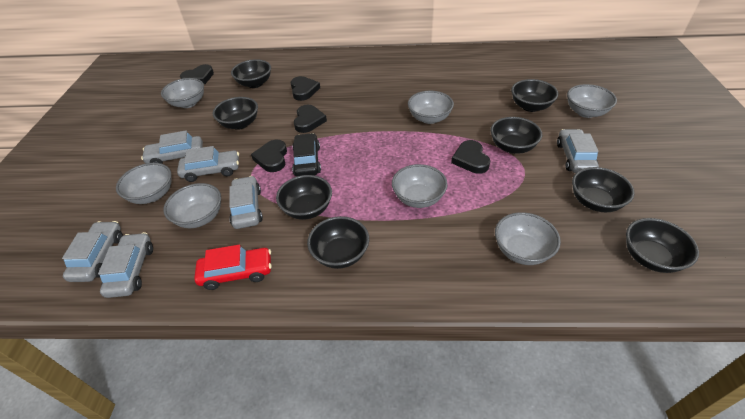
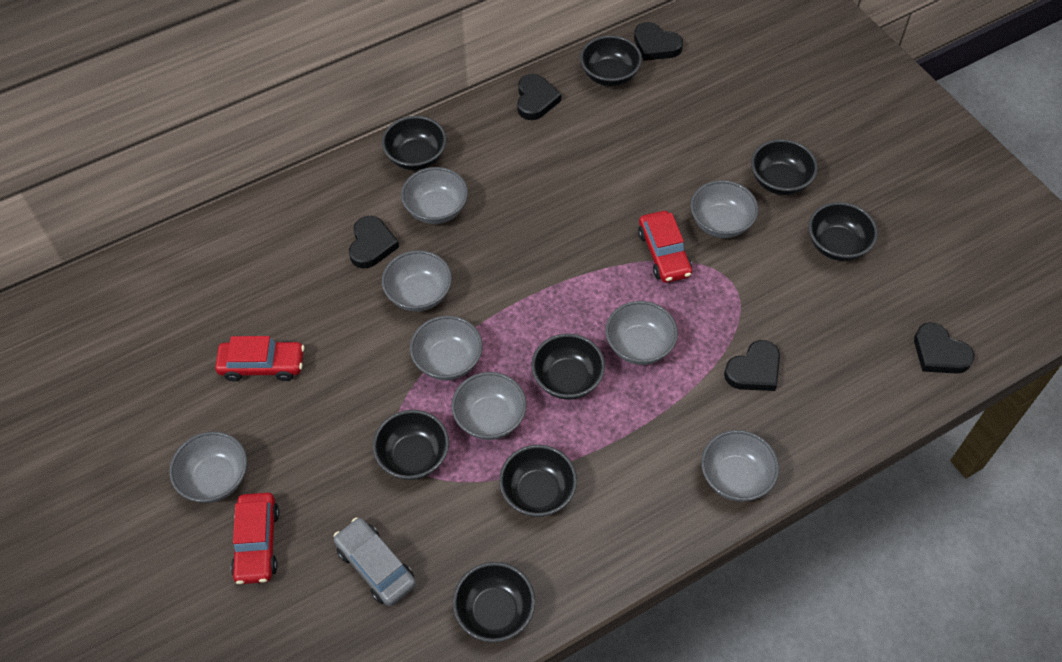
black car: [292,133,321,177] = 1 -> none = 0
grey bowl: [116,163,172,204] [161,78,204,108] [163,183,221,228] [392,164,448,208] [408,91,454,124] [495,212,561,265] [567,84,617,118] = 7 -> [169,431,247,503] [382,250,452,312] [401,167,468,224] [410,316,483,380] [451,372,527,440] [605,301,678,365] [690,180,758,238] [701,430,779,502] = 8
grey car: [62,221,123,282] [98,232,153,298] [141,130,203,164] [177,146,239,182] [229,176,263,229] [557,129,599,173] = 6 -> [333,517,416,606] = 1
red car: [194,245,271,290] = 1 -> [215,336,304,382] [231,493,279,584] [638,211,692,283] = 3

